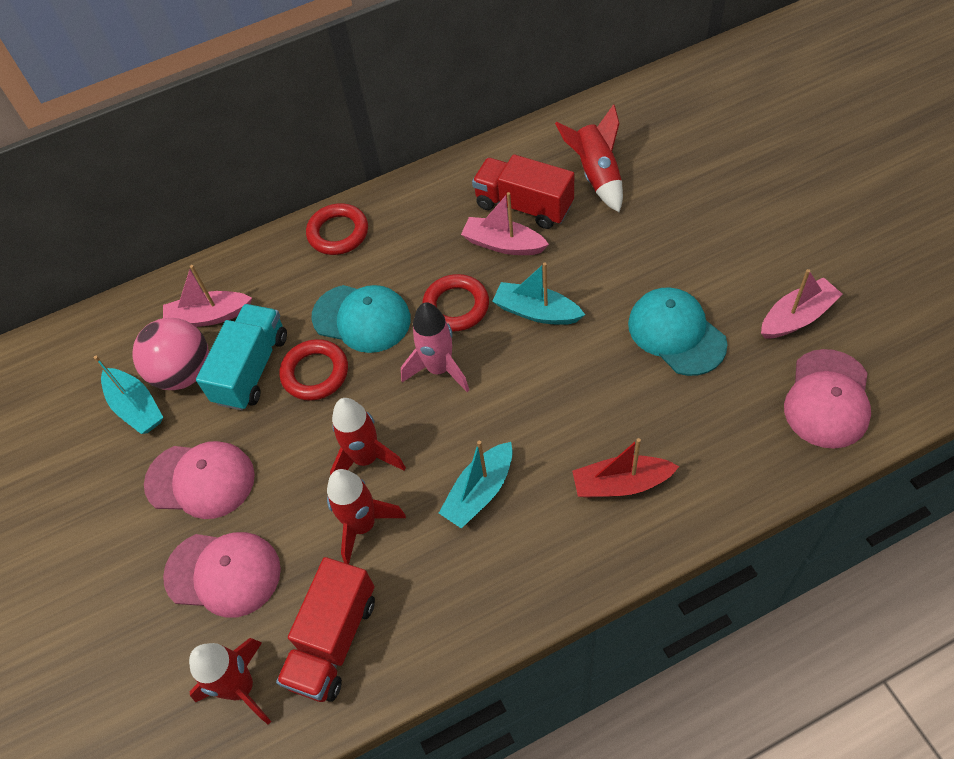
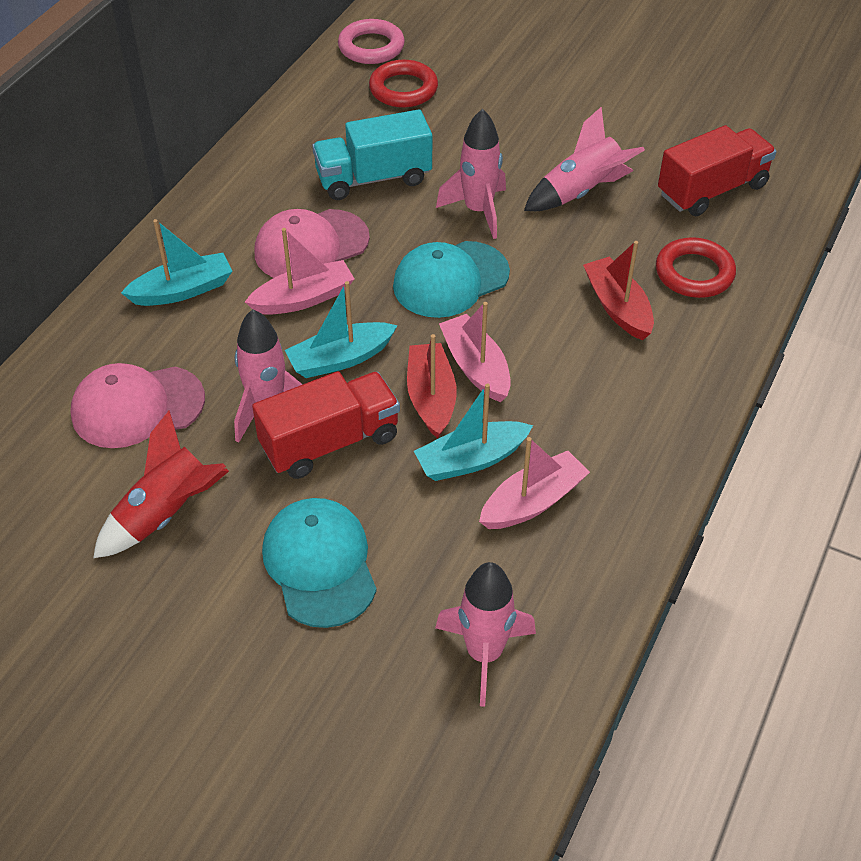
pink ball: [132,318,209,390] = 1 -> none = 0
pink cap: [144,441,255,519] [163,532,281,618] [784,349,871,449] = 3 -> [70,363,205,448] [254,209,370,278] = 2
pink ring: none = 0 -> [338,19,405,64] = 1
pink rocket: [401,302,469,392] = 1 -> [234,309,303,443] [435,562,536,707] [436,109,506,239] [524,107,645,211] = 4
red boat: [572,438,679,498] = 1 -> [407,334,457,439] [583,241,654,341] = 2
red ring: [279,339,348,401] [306,203,368,255] [422,274,489,332] = 3 -> [369,60,438,108] [656,237,736,298] = 2
red rocket: [189,638,271,724] [327,469,406,564] [330,398,406,475] [555,104,623,213] = 4 -> [93,410,229,558] = 1

